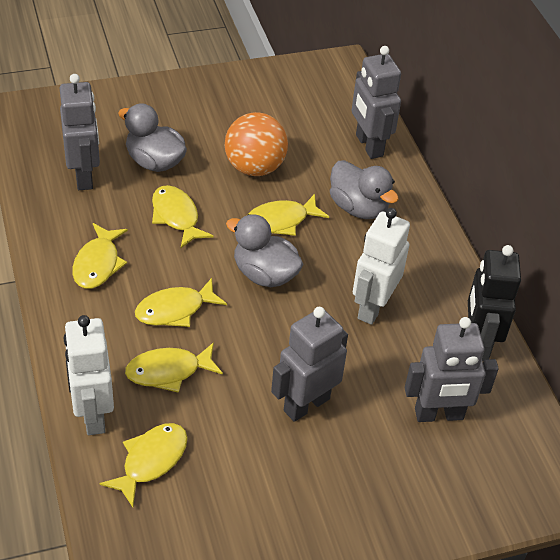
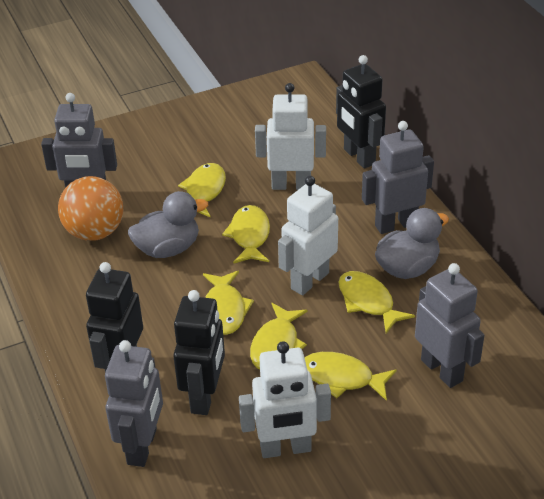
black robot: [468,245,521,361] = 1 -> [86,262,143,372] [173,290,225,415] [336,55,386,169] = 3
grey duck: [118,103,187,172] [226,214,303,287] [330,160,398,219] = 3 -> [128,191,208,258] [375,208,449,279] = 2
white robot: [64,315,114,435] [353,208,410,325] = 2 -> [239,341,331,458] [255,83,326,190] [278,176,338,295] = 3

